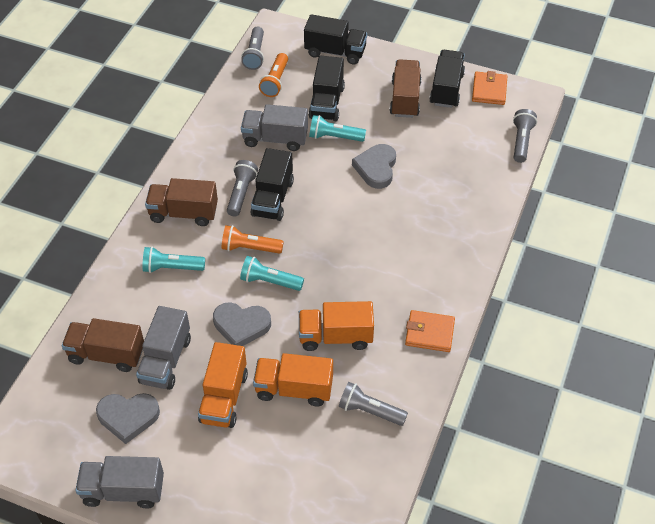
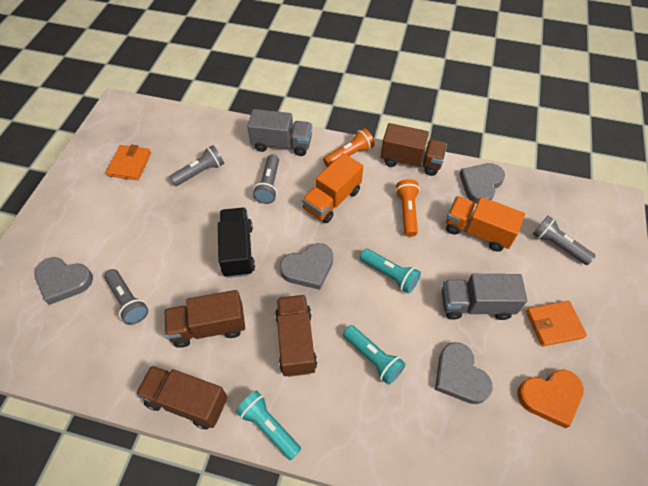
black truck: [250,148,294,221] [304,14,367,65] [309,56,345,121] [429,50,465,108] = 4 -> [218,208,255,278] = 1
brown truck: [62,318,144,372] [145,178,218,226] [390,59,422,118] = 3 -> [135,366,227,429] [164,290,245,348] [275,295,317,377] [381,123,447,176] = 4
grey heart: [96,393,160,444] [213,302,271,346] [352,144,396,189] = 3 -> [35,257,93,305] [280,243,333,290] [435,342,493,404] [459,163,505,204] = 4
grey truck: [75,456,164,508] [136,306,191,390] [241,104,308,151] = 3 -> [247,109,312,156] [442,274,527,320] = 2
orange heart: none = 0 -> [517,370,584,428] = 1
orange truck: [198,342,248,428] [253,353,333,407] [299,301,374,351] = 3 -> [302,153,363,223] [446,196,525,252] = 2

